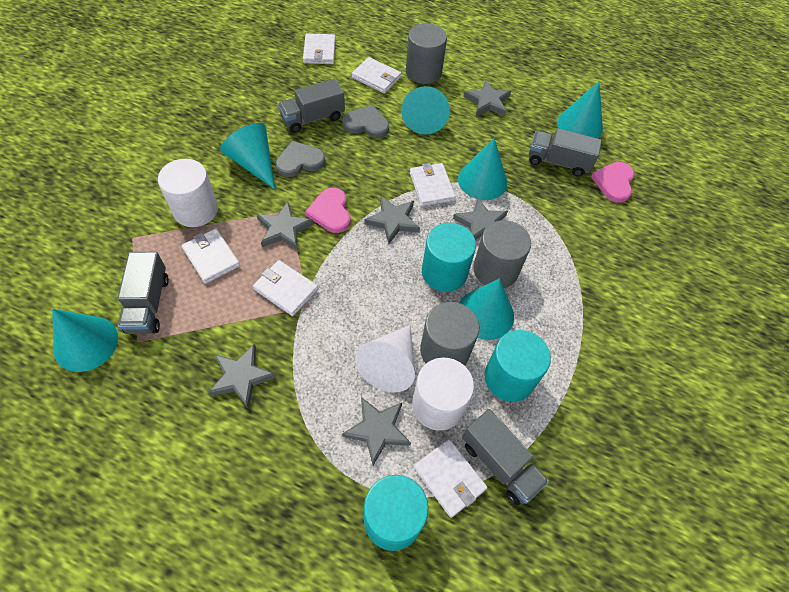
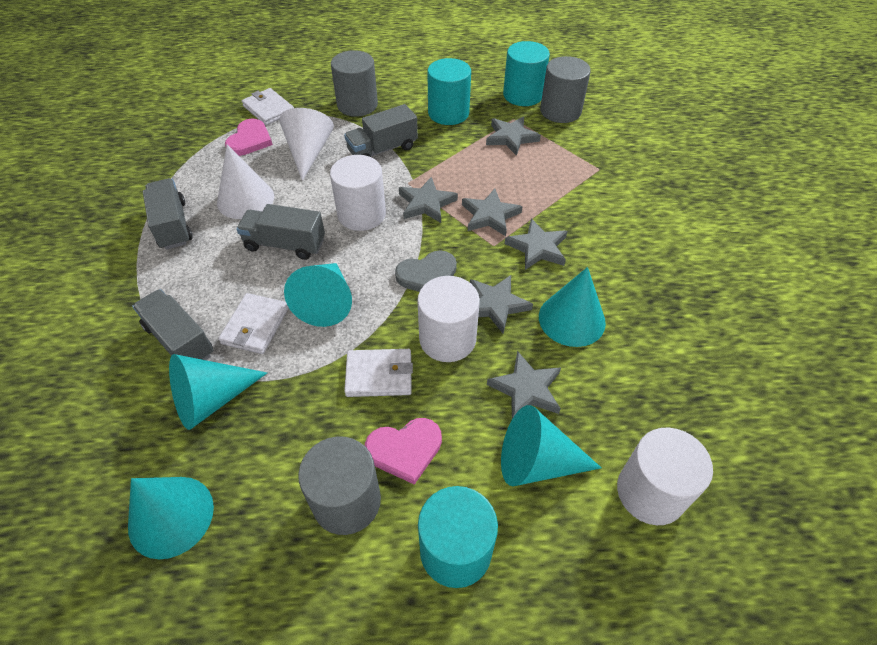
grey heart: [275,141,325,177] [342,105,389,138] = 2 -> [395,250,457,292] = 1
turquoise cone: [52,309,118,372] [220,123,275,189] [401,86,450,135] [458,138,507,200] [459,278,514,340] [557,82,603,139] = 6 -> [128,477,214,559] [169,354,267,430] [284,263,352,327] [501,405,601,486] [539,267,606,347] = 5
white cone: [355,325,415,392] = 1 -> [217,144,274,219] [279,108,334,181] = 2
white cylinder: [158,159,218,227] [412,358,474,431] = 2 -> [330,155,386,231] [417,276,480,362] [617,428,713,525] = 3
white wallet: [181,229,240,284] [253,260,318,316] [303,33,336,64] [352,57,401,94] [410,163,456,206] [413,439,488,518] = 6 -> [218,293,289,354] [242,88,294,125] [344,349,413,397] = 3

